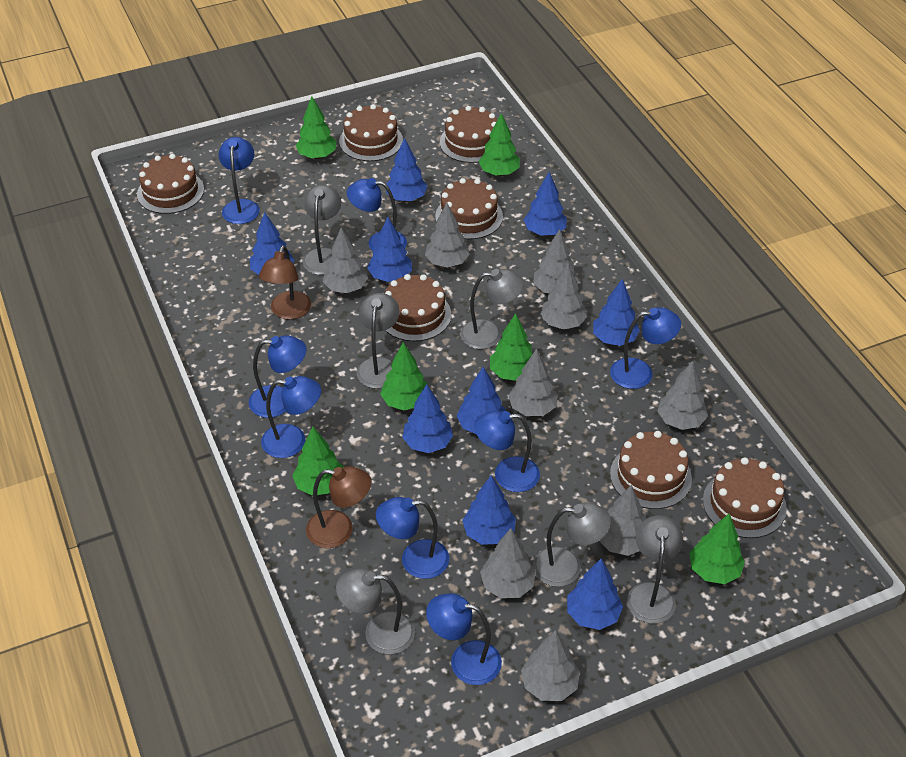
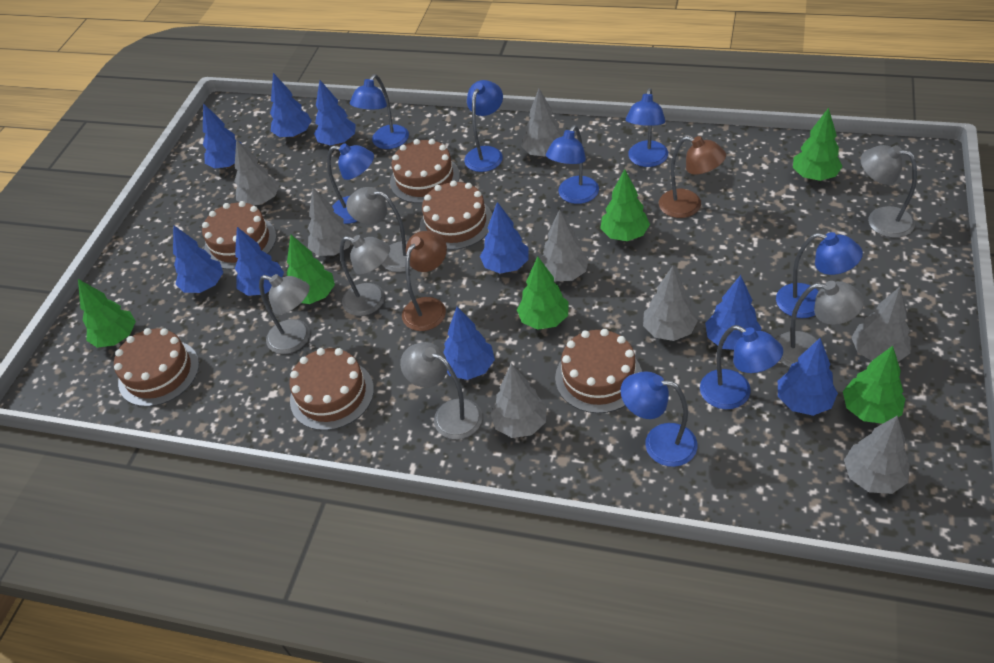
brown cake: [137,154,204,214] [339,104,403,161] [385,274,451,341] [435,178,503,239] [440,106,497,163] [610,431,692,509] [703,457,787,538] = 7 -> [114,328,199,407] [202,201,277,270] [289,348,374,430] [390,139,460,203] [420,180,492,250] [555,329,642,413] = 6
grey tree: [323,228,368,293] [425,203,470,268] [480,528,536,598] [508,348,558,416] [521,630,580,701] [534,229,579,294] [540,263,587,330] [599,485,645,556] [657,361,708,430] = 9 -> [235,139,279,205] [308,188,355,256] [490,363,547,438] [522,89,563,157] [540,209,589,281] [643,266,698,341] [844,416,910,494] [851,287,911,362] = 8

